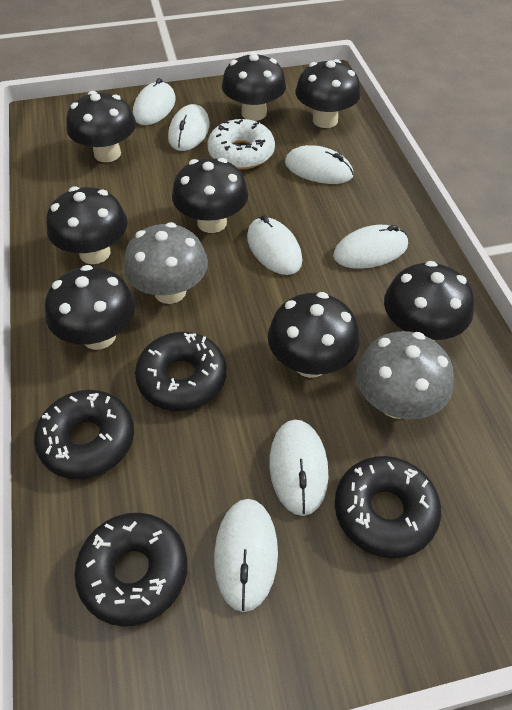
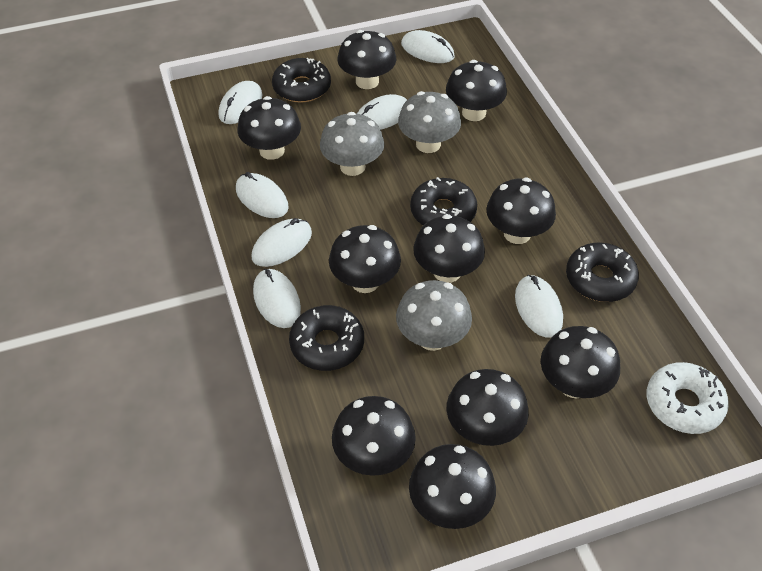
black mushroom: [45,265,135,350] [46,186,128,264] [66,91,136,162] [172,158,248,233] [222,52,286,121] [268,292,360,378] [295,59,361,128] [384,261,474,341] = 8 -> [237,96,301,160] [329,225,401,293] [332,396,416,476] [338,30,396,89] [409,444,496,529] [413,214,485,283] [446,60,507,121] [447,369,529,446] [486,177,556,244] [541,326,620,399] = 10
grey mushroom: [124,222,208,304] [356,331,454,419] = 2 -> [320,112,384,176] [396,280,472,351] [398,91,461,153] = 3

